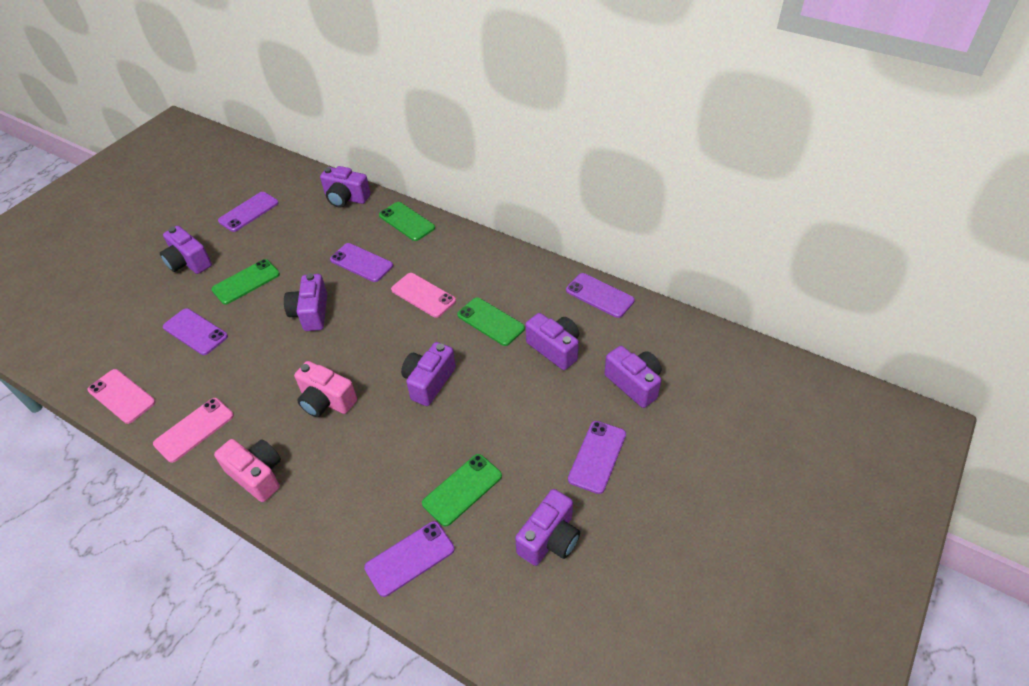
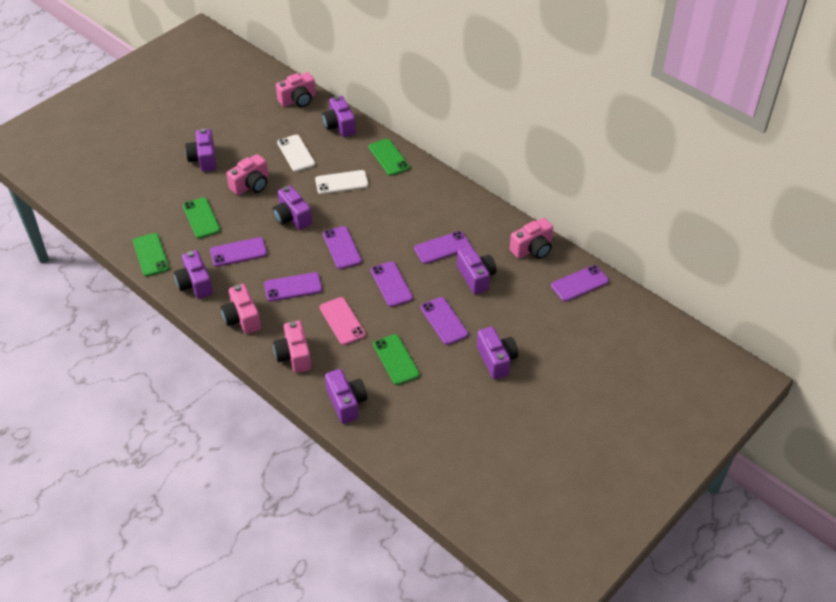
pink camera: [214,439,281,502] [294,361,357,417] = 2 -> [221,284,261,334] [227,154,268,195] [273,321,311,373] [276,72,316,107] [510,218,553,259] = 5
pink phone: [88,369,156,424] [153,398,234,463] [391,273,456,318] = 3 -> [320,297,366,345] = 1
purple phone: [163,308,228,355] [218,192,279,232] [330,243,393,282] [364,521,455,597] [566,273,635,318] [568,421,626,494] = 6 -> [210,237,267,267] [264,272,322,301] [323,226,362,269] [370,261,413,307] [414,231,471,264] [420,297,468,345] [551,265,609,302] = 7
white phone: none = 0 -> [277,135,315,172] [315,170,369,194] = 2

